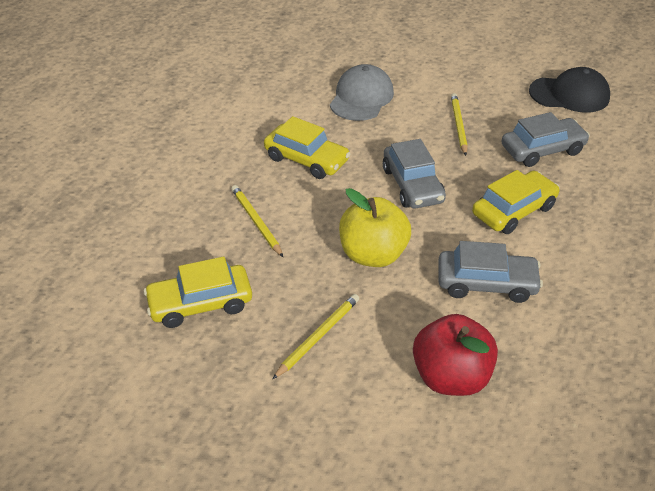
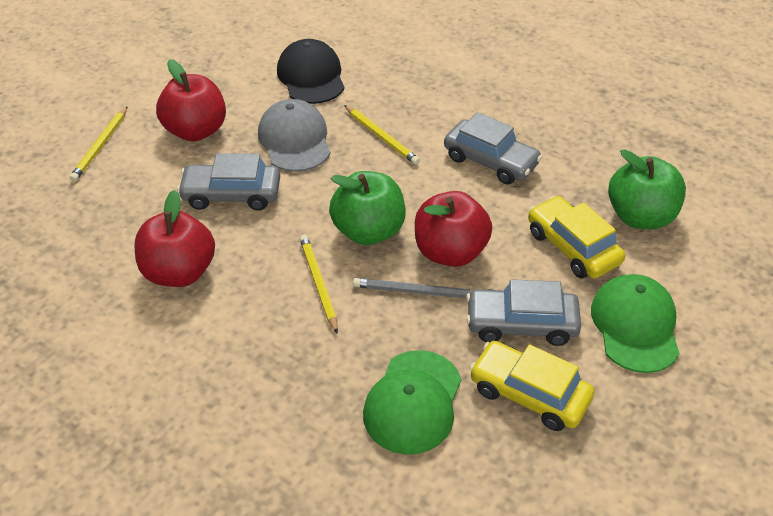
green apple: none = 0 -> [329,171,406,245] [608,149,686,229] = 2
green cap: none = 0 -> [363,350,461,455] [591,274,680,373] = 2
grey pencil: none = 0 -> [353,278,472,299] = 1
red apple: [413,314,498,396] = 1 -> [134,190,215,287] [156,59,226,142] [415,191,492,267] = 3
yellow apple: [339,188,411,267] = 1 -> none = 0
yellow car: [144,257,252,328] [264,116,350,179] [472,170,560,234] = 3 -> [469,341,595,431] [528,196,625,279] = 2

